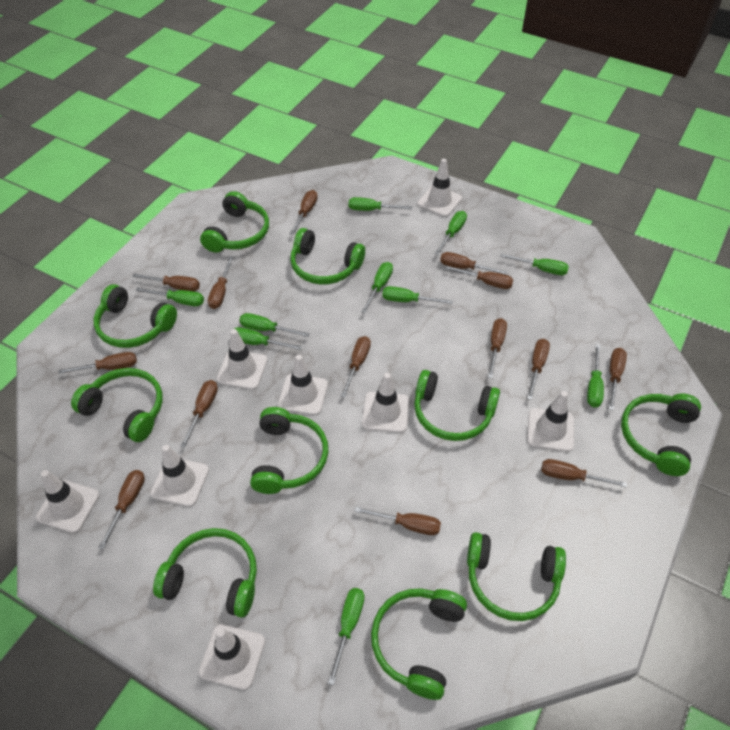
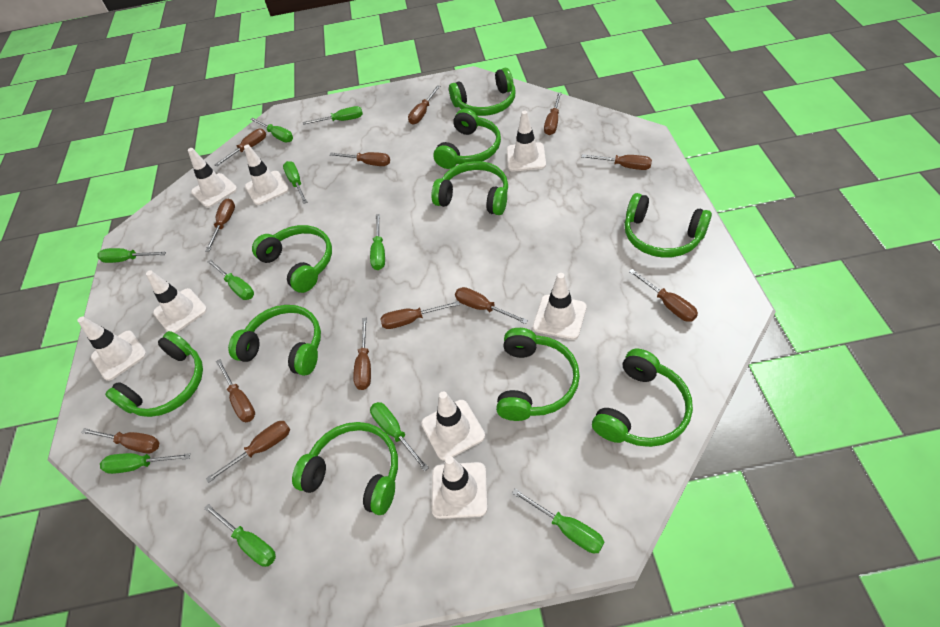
brown screwdriver: [59,352,137,374] [98,470,145,549] [132,273,200,291] [180,380,218,448] [208,256,234,309] [290,190,318,235] [341,336,371,398] [354,507,441,535] [440,252,508,275] [445,266,513,289] [488,318,507,378] [527,339,550,400] [541,459,627,488] [609,348,627,410] = 14 -> [81,428,159,454] [205,199,235,252] [206,421,290,483] [215,129,266,167] [216,359,255,422] [330,152,390,166] [353,318,371,390] [380,301,460,329] [408,85,440,125] [455,287,528,324] [544,93,562,135] [581,154,652,170] [629,269,698,322] = 13

